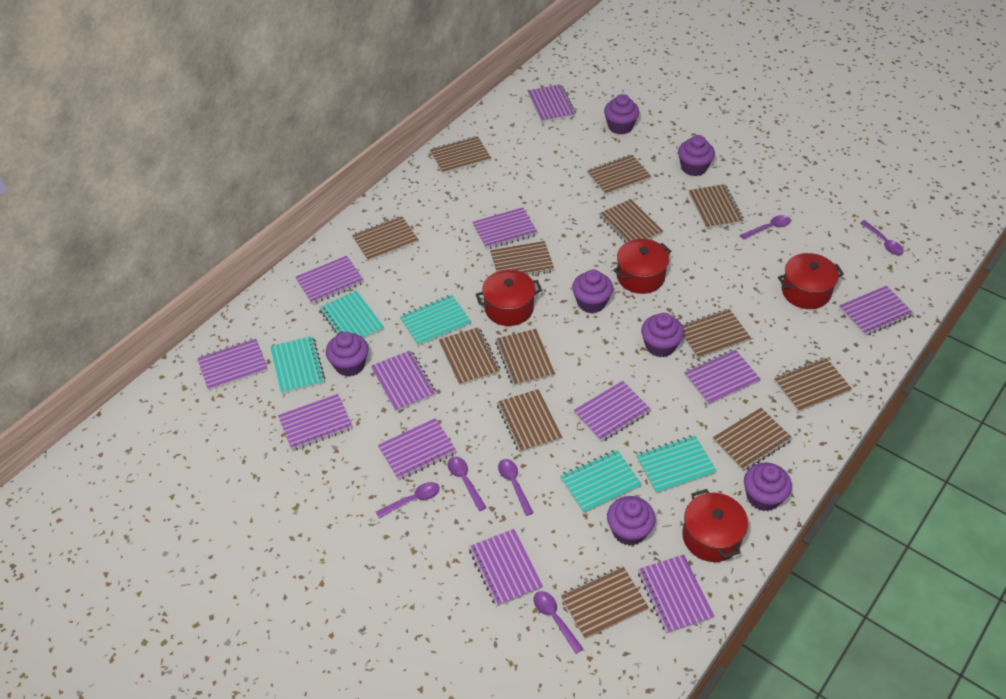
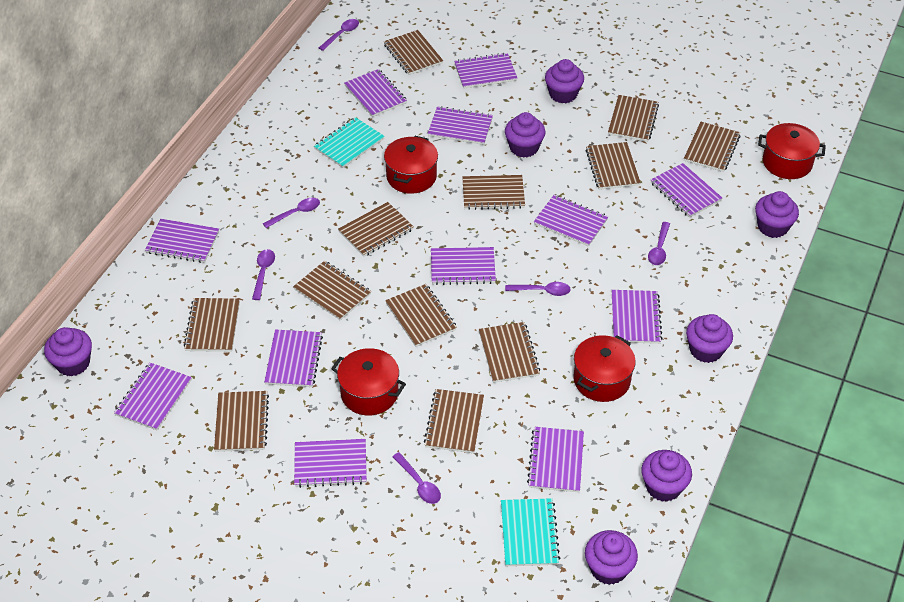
brown notebook: [352,216,418,262] [430,136,491,174] [439,327,500,385] [490,241,554,276] [495,329,555,386] [497,389,562,453] [560,566,649,639] [587,155,651,195] [599,199,663,243] [682,309,751,359] [689,184,744,229] [713,408,793,471] [774,357,852,412] = 13 -> [184,298,240,352] [214,391,269,452] [293,261,371,321] [338,202,414,257] [384,30,443,75] [385,284,457,347] [424,389,484,453] [462,175,525,210] [479,322,541,383] [586,142,641,190] [608,95,659,142] [684,122,741,172] = 12
turquoise notebook: [270,336,325,394] [320,291,384,339] [400,295,471,346] [560,450,642,513] [636,435,717,494] = 5 -> [314,117,385,168] [501,498,560,566] = 2

